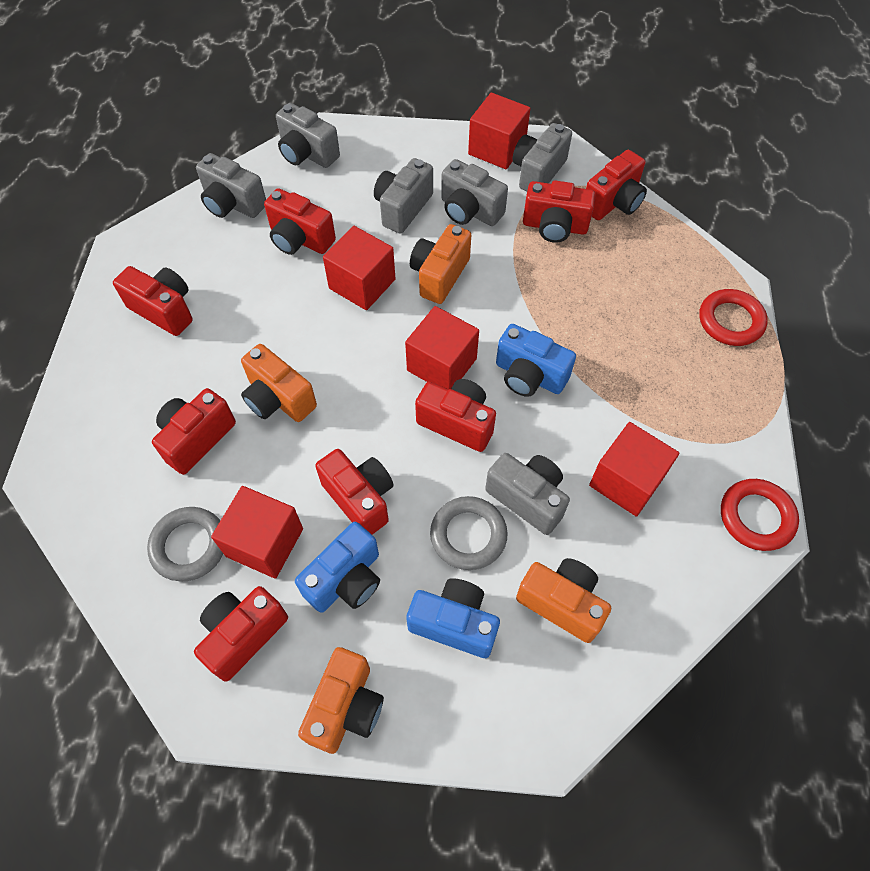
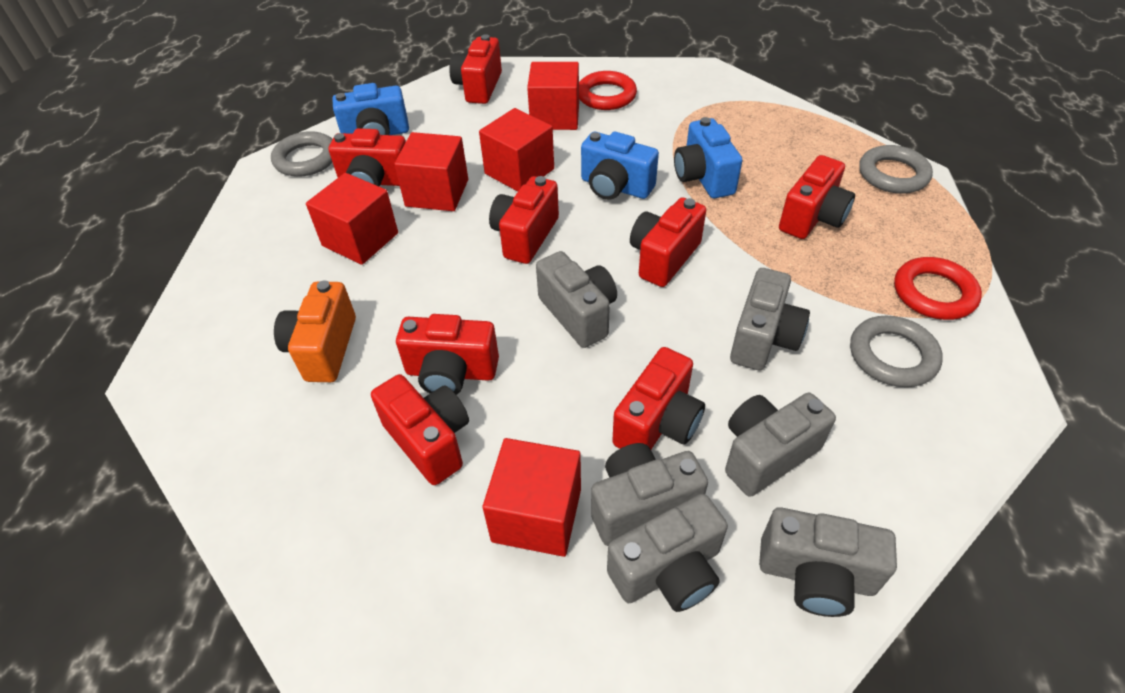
grey ring: [147,507,223,581] [430,496,508,570] = 2 -> [271,131,333,177] [850,316,943,387] [859,145,933,194] = 3
orange camera: [241,344,317,422] [298,647,384,754] [410,224,471,304] [516,558,611,643] = 4 -> [274,280,356,382] = 1

